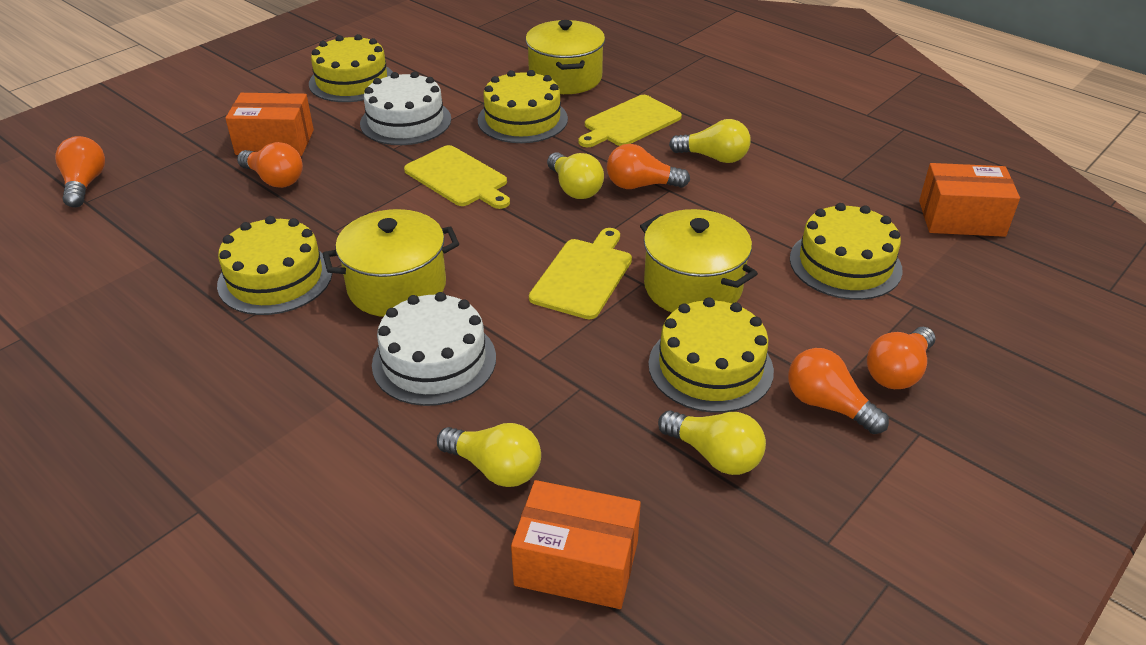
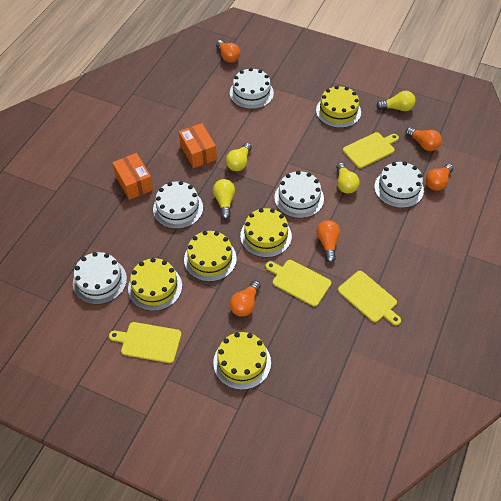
orange box: [225,93,314,156] [511,480,641,609] [919,163,1020,237] = 3 -> [112,153,153,200] [179,123,217,168] = 2
white cake: [360,72,451,145] [372,292,496,406] = 2 -> [73,252,127,304] [153,181,203,229] [230,68,274,109] [274,171,324,218] [374,161,424,208] = 5
yellow cutting board: [404,145,510,209] [529,228,632,319] [578,95,682,147] = 3 -> [109,322,181,363] [266,260,331,306] [338,271,401,325] [343,132,399,168] = 4
yellow pot: [323,209,459,317] [526,20,605,94] [640,209,758,312] = 3 -> none = 0

